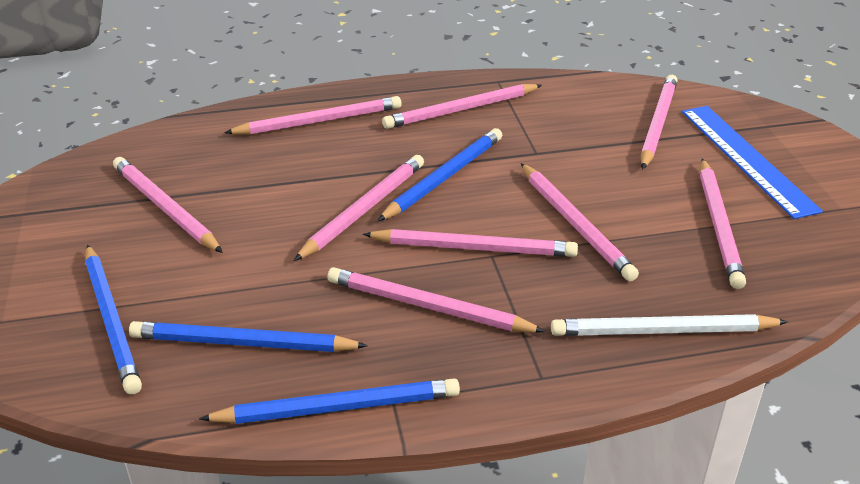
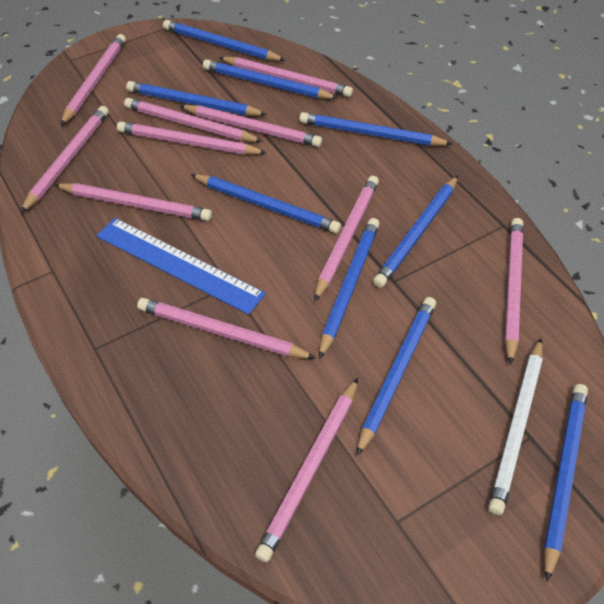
blue pencil: [85,245,142,395] [129,321,368,352] [199,378,460,424] [377,128,502,221] = 4 -> [126,81,267,116] [163,20,286,61] [191,174,341,233] [203,59,338,99] [299,112,452,146] [319,218,380,359] [357,297,436,456] [373,175,458,288] [544,384,588,582] = 9
pink pencil: [113,157,223,253] [224,96,402,135] [294,155,424,261] [327,267,546,333] [363,229,578,257] [382,84,542,129] [521,163,639,281] [641,75,678,169] [700,158,746,289] = 9 -> [20,106,109,214] [54,183,212,221] [60,34,126,126] [117,121,267,155] [124,98,263,142] [137,298,316,359] [180,105,322,147] [219,57,353,97] [255,378,358,562] [314,176,379,302] [505,218,523,365] = 11

